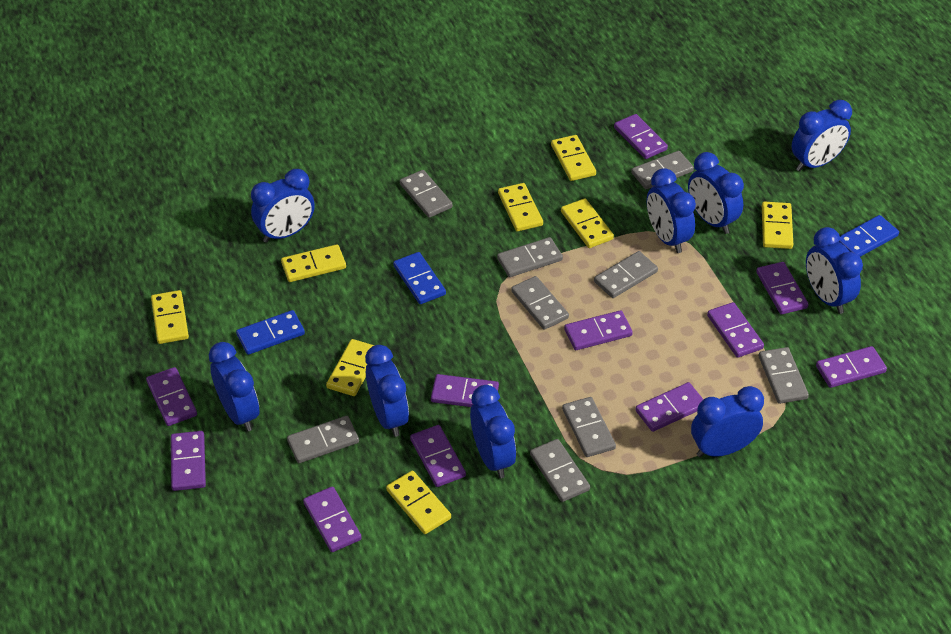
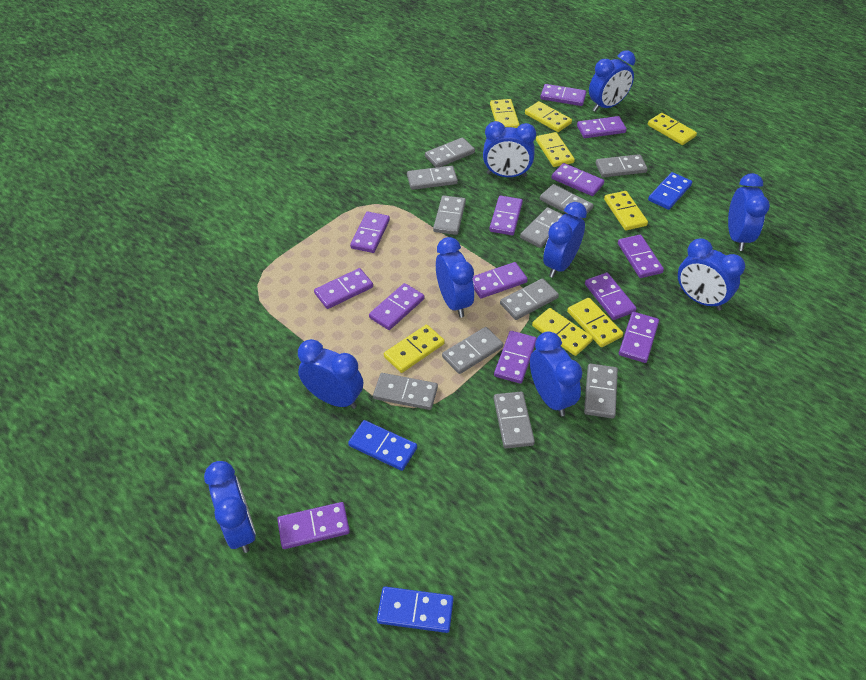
grey domino: [287,416,359,463] [400,170,453,218] [497,237,563,277] [511,276,569,330] [530,439,590,502] [562,397,616,457] [594,251,658,298] [631,151,694,189] [759,347,809,404] = 9 -> [373,373,438,410] [407,166,458,190] [425,137,475,167] [433,195,466,235] [442,327,503,374] [494,392,535,448] [500,278,559,320] [520,207,563,248] [540,184,593,218] [584,363,618,418] [596,154,648,177] = 11
purple domino: [146,367,197,426] [171,431,206,491] [303,486,362,552] [410,425,466,487] [431,374,499,407] [564,310,633,350] [614,114,668,159] [635,382,704,432] [707,302,764,358] [756,262,809,314] [816,346,887,388] = 11 -> [277,502,350,549] [314,268,373,309] [350,212,390,253] [369,283,424,330] [473,262,528,298] [489,196,523,235] [494,331,537,384] [540,84,586,106] [552,163,604,196] [577,116,627,138] [585,273,637,320] [618,235,664,278] [619,312,659,363] = 13

